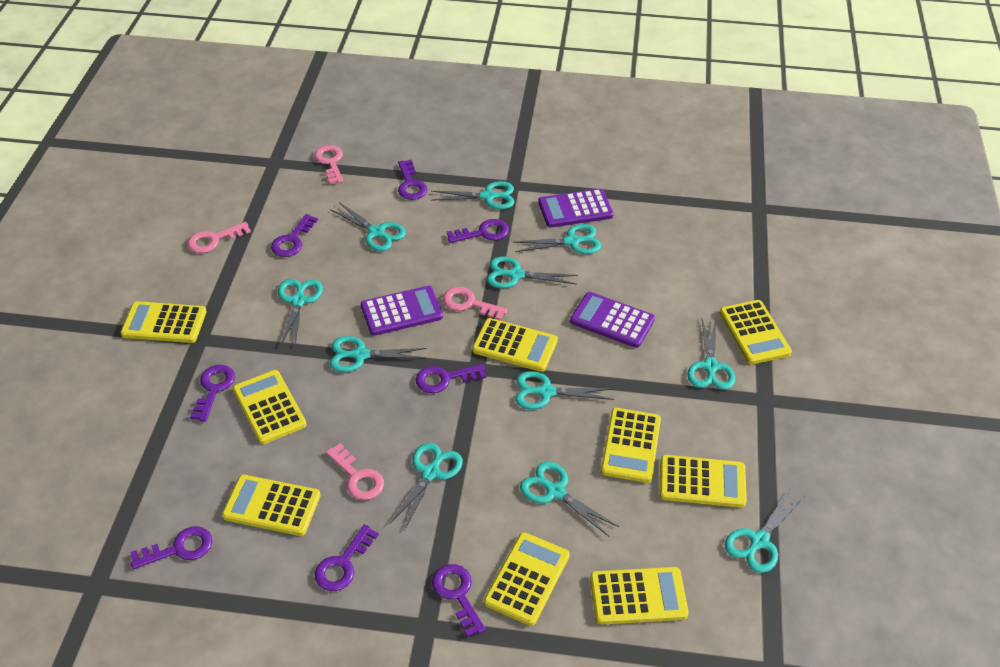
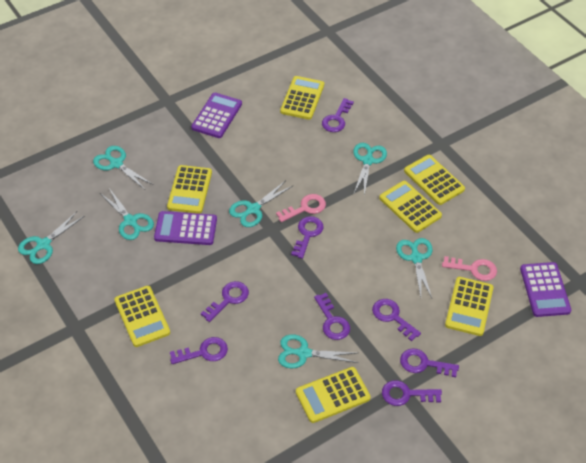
pink key: [188,222,251,253] [314,145,343,184] [326,443,384,500] [443,287,508,321] = 4 -> [276,194,326,222] [442,256,497,281] = 2
turquoise scissors: [278,279,323,346] [330,202,406,251] [330,336,427,372] [390,443,463,531] [431,181,514,209] [487,257,578,288] [512,224,601,254] [515,371,614,410] [520,462,619,537] [687,319,735,390] [725,489,804,573] = 11 -> [18,212,85,264] [93,146,153,190] [100,188,154,240] [229,181,293,227] [278,334,358,368] [353,143,387,195] [396,238,432,298] = 7
yellow calculator: [120,301,207,343] [222,475,321,536] [233,370,306,444] [472,318,558,372] [484,532,570,626] [590,567,689,625] [601,408,661,483] [659,455,747,508] [720,300,792,365] = 9 -> [114,286,170,347] [167,165,212,214] [280,76,324,120] [296,367,371,423] [379,181,442,233] [404,155,465,205] [445,277,494,336] = 7

